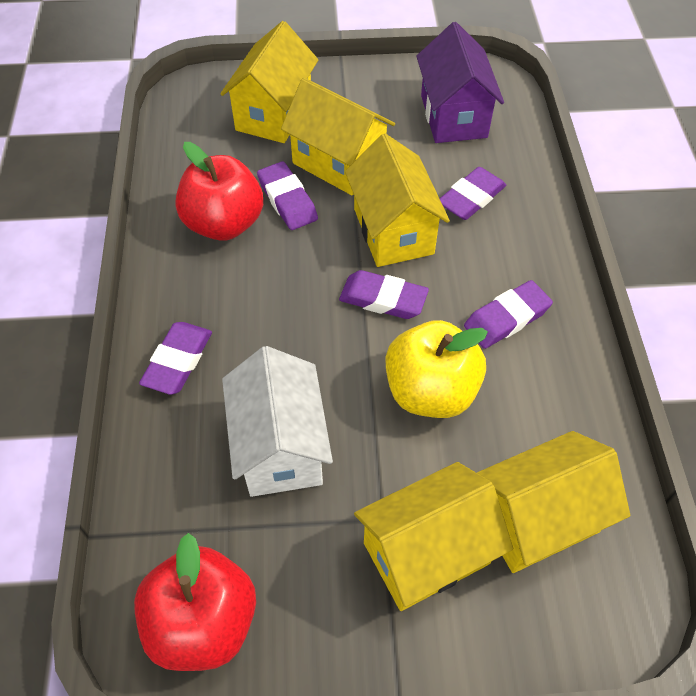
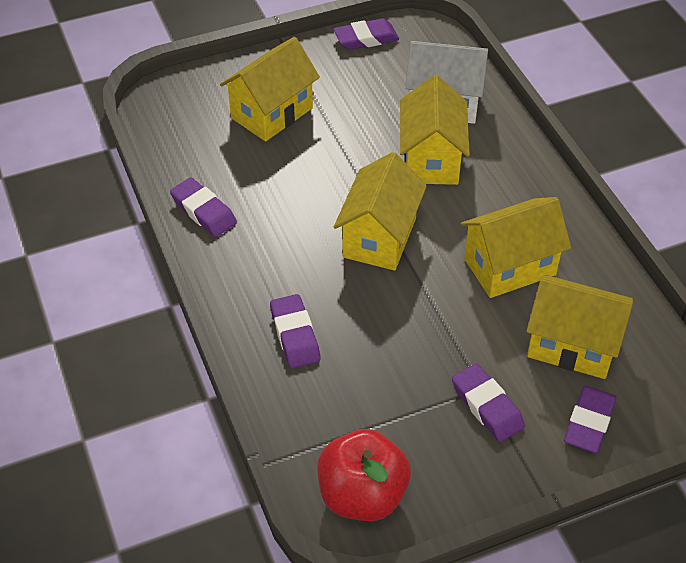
purple house: [416,22,504,143] = 1 -> none = 0
red apple: [134,533,256,671] [175,142,263,241] = 2 -> [317,429,411,521] = 1
yellow apple: [385,320,488,418] = 1 -> none = 0

